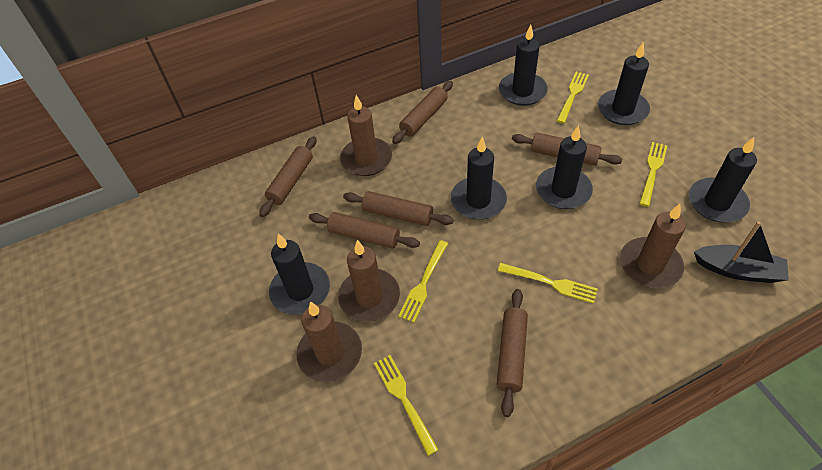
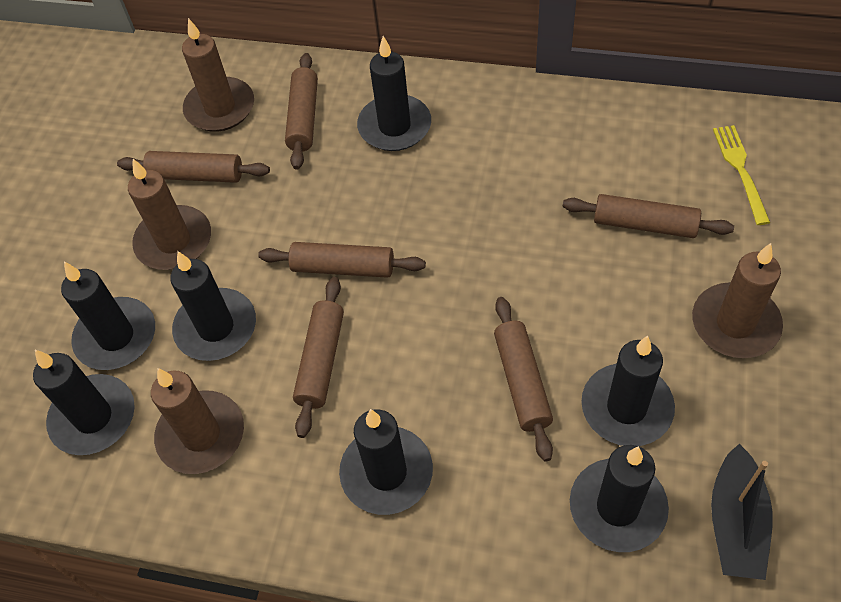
black candle: [269,234,330,315] [451,137,507,220] [499,25,548,106] [536,125,593,209] [598,42,650,125] [689,137,757,223] = 6 -> [33,350,135,455] [61,262,155,370] [170,251,256,361] [339,409,433,515] [357,36,431,151] [570,445,669,552] [581,336,675,446] = 7
yellow fork: [374,355,439,456] [398,240,448,322] [498,263,598,304] [557,72,589,123] [639,142,667,207] = 5 -> [713,125,770,225] = 1

